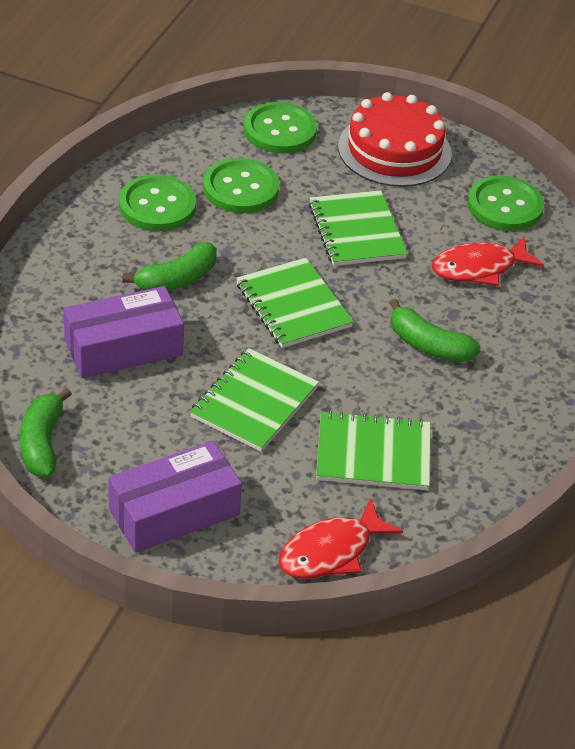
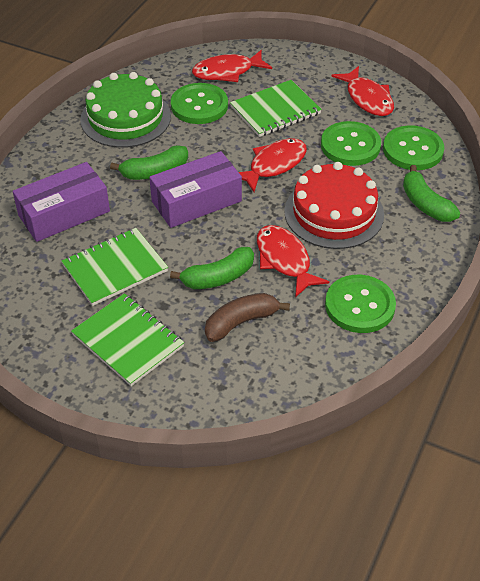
brown banana: none = 0 -> [205,293,290,342] = 1
green cake: none = 0 -> [80,72,171,148] = 1
green notebook: [190,348,319,452] [236,258,354,348] [309,190,408,266] [316,410,430,490] = 4 -> [61,228,168,306] [71,293,184,386] [230,80,322,137] = 3
red fish: [279,498,403,579] [432,236,544,286] = 2 -> [192,50,272,82] [239,138,307,192] [257,225,329,297] [331,66,394,116] = 4

